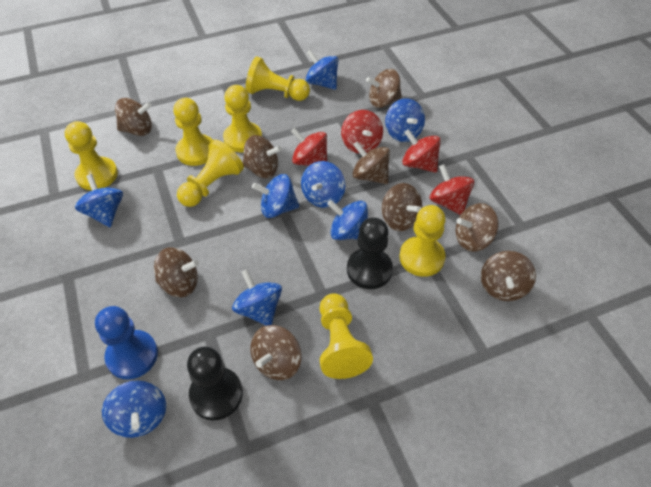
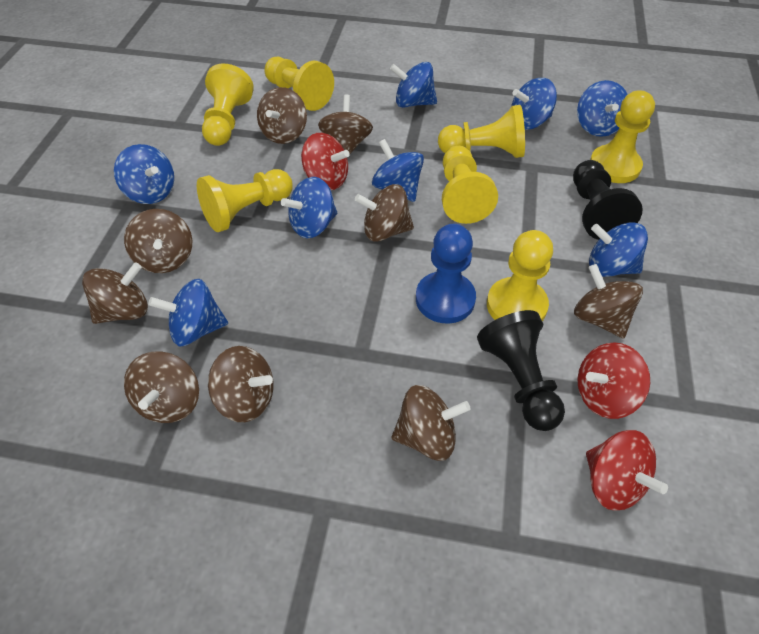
red spinning top: [291,128,328,166] [341,110,383,154] [402,129,441,173] [429,164,474,215] = 4 -> [301,133,350,190] [578,342,650,419] [586,430,668,511] = 3

